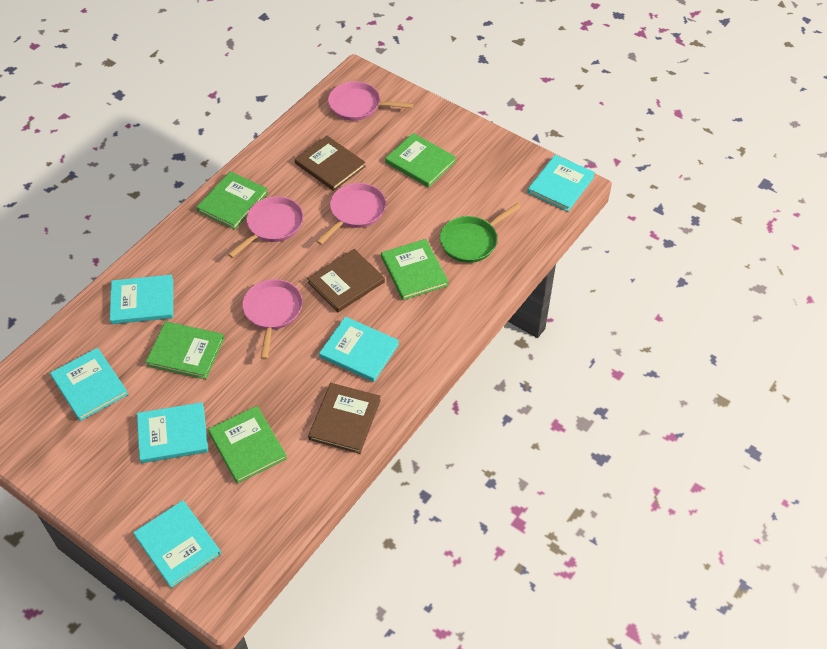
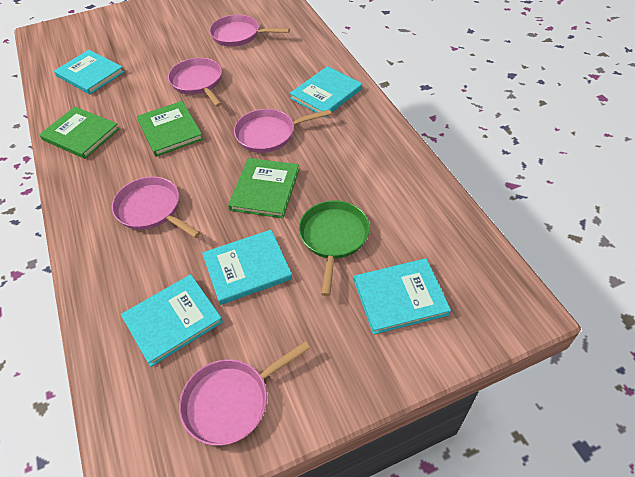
brown book: [295,136,366,191] [307,249,385,313] [308,383,381,454] = 3 -> none = 0
green book: [146,321,224,379] [196,171,268,230] [208,406,287,483] [381,239,449,300] [385,133,456,188] = 5 -> [39,107,120,159] [137,101,203,157] [228,158,299,218] = 3
pink pan: [228,196,304,258] [242,279,303,360] [316,183,386,245] [328,81,413,121] = 4 -> [112,177,201,238] [168,58,222,107] [179,341,310,446] [209,15,290,47] [234,109,331,153] = 5
turquoise book: [50,348,128,421] [110,275,173,324] [133,500,221,588] [137,402,208,463] [319,317,399,382] [527,155,595,212] = 6 -> [54,50,124,94] [121,274,223,367] [202,230,292,305] [290,66,362,117] [354,258,451,335] = 5

